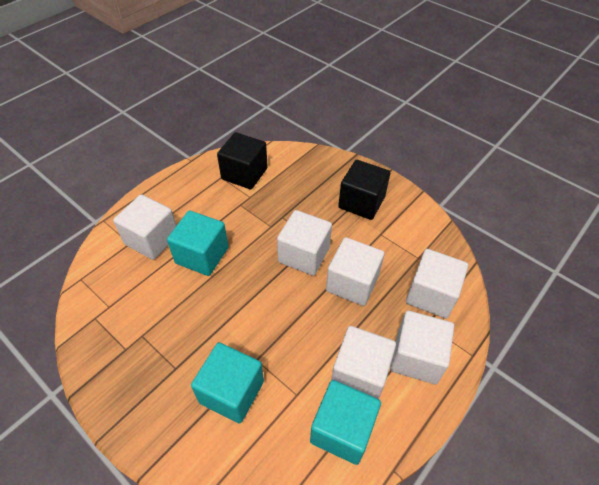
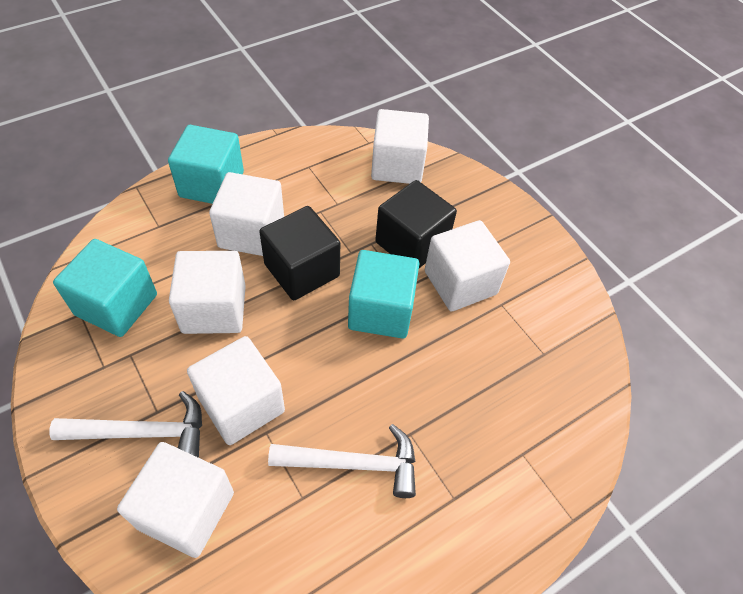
white hammer: none = 0 -> [50,391,202,458] [268,424,416,498] = 2

